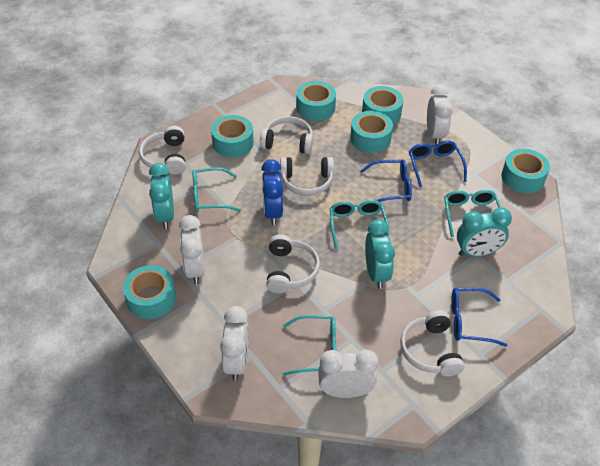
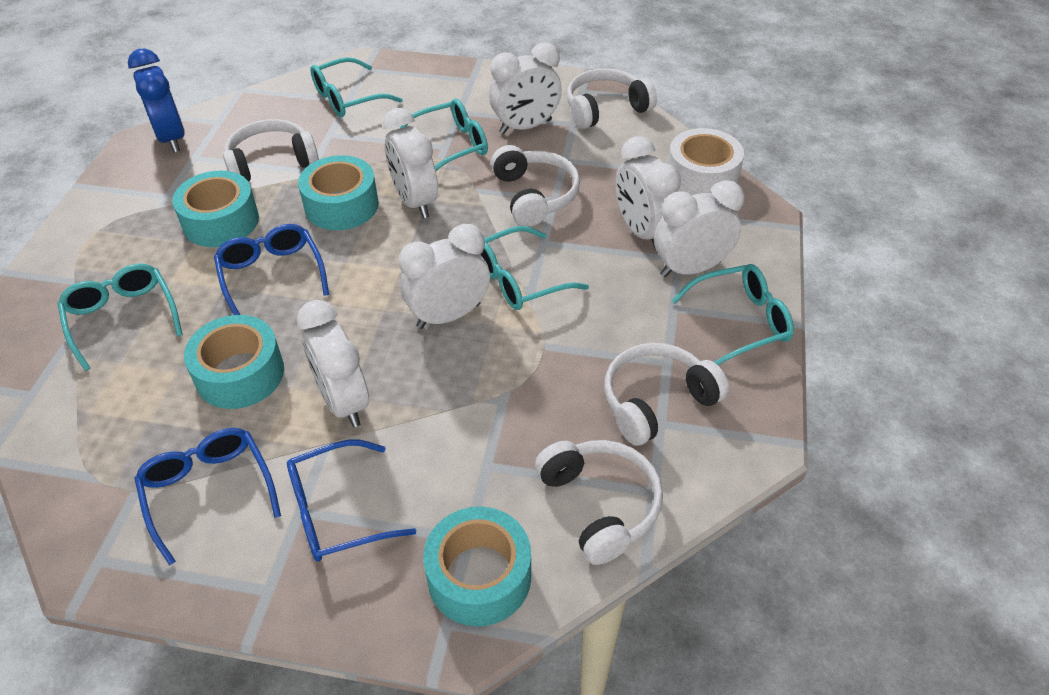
turquoise clock: [149,163,174,229] [365,219,395,289] [457,208,512,257] = 3 -> none = 0
turquoise glasses: [192,167,241,212] [283,315,337,376] [330,200,389,250] [444,190,501,237] = 4 -> [57,264,183,371] [310,57,403,117] [399,99,488,171] [481,226,589,310] [671,264,794,365] = 5
turquoise tape: [123,265,176,319] [211,115,254,157] [296,81,336,121] [350,111,393,153] [362,86,403,124] [502,149,550,193] = 6 -> [172,171,259,247] [184,315,284,409] [298,155,379,230] [423,507,531,627] = 4
white clock: [179,215,205,284] [220,306,249,381] [318,349,378,398] [427,84,453,145] = 4 -> [297,300,369,427] [383,108,438,218] [399,224,490,329] [489,42,562,134] [616,136,681,250] [654,180,744,277] = 6
white tape: none = 0 -> [668,128,744,195] = 1

